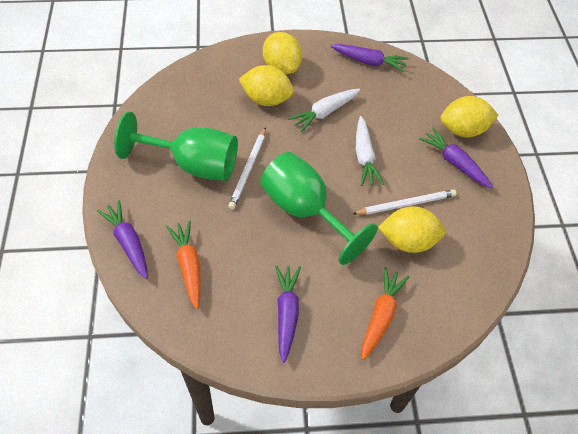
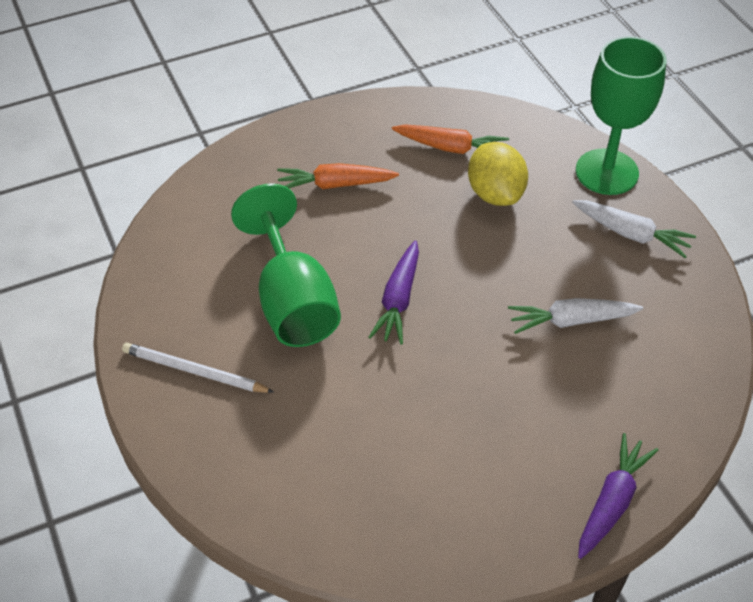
purple carrot: [97,200,148,279] [275,265,301,363] [330,44,409,72] [419,128,493,189] = 4 -> [369,240,419,344] [578,433,658,559] = 2
white pencil: [228,127,266,209] [353,189,456,215] = 2 -> [122,343,274,393] = 1
yellow lemon: [239,65,294,106] [263,32,302,74] [378,206,446,253] [441,96,498,137] = 4 -> [468,142,528,206] = 1

